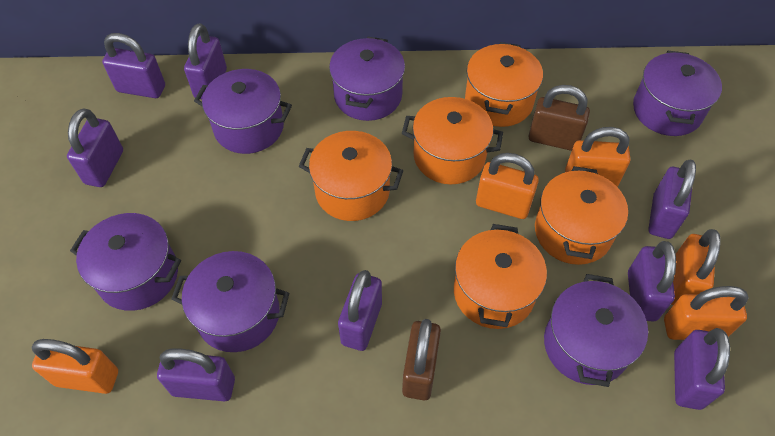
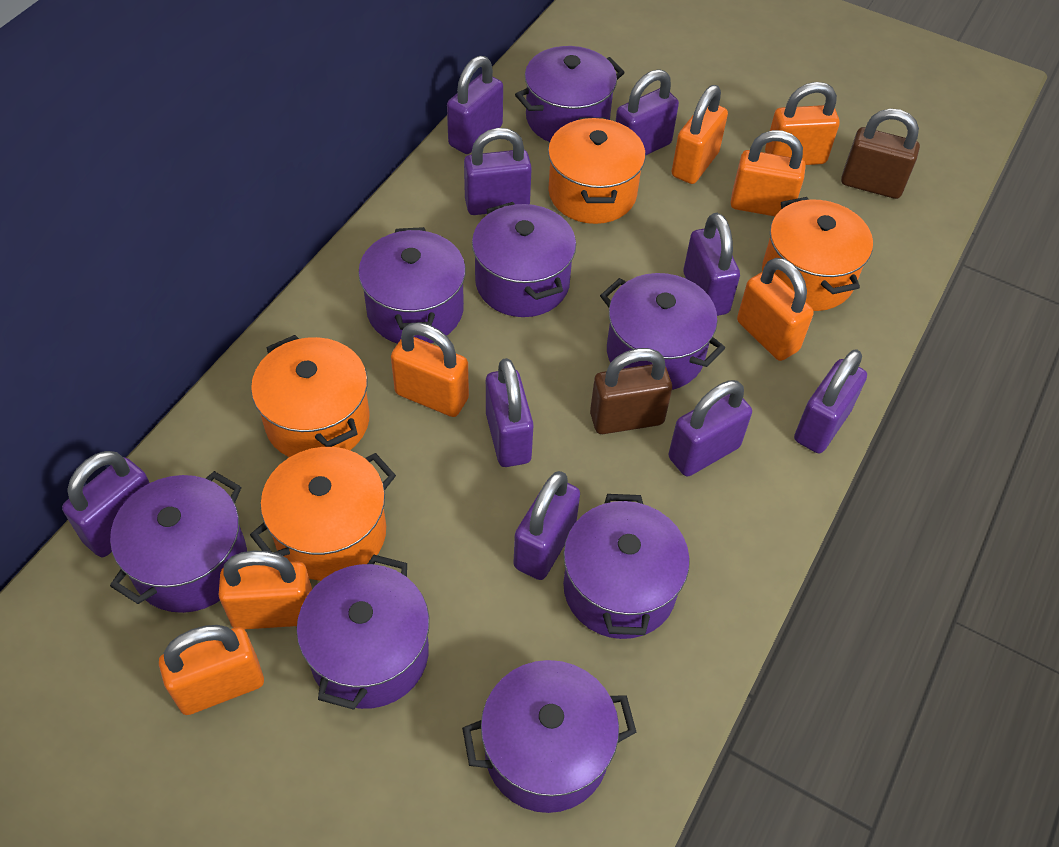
orange padlock: [31,339,118,394] [476,153,539,219] [565,127,630,187] [664,286,749,340] [671,229,721,305] = 5 -> [159,625,264,715] [219,550,312,629] [391,322,469,417] [671,85,728,184] [731,130,806,216] [737,258,814,361] [765,82,840,165] = 7
orange pot: [299,131,403,221] [402,97,503,184] [454,224,547,329] [465,42,543,127] [535,166,628,265] = 5 -> [250,447,396,581] [251,335,369,457] [548,117,645,224] [762,197,873,311] = 4
purple padlock: [67,108,123,187] [102,33,165,98] [157,348,235,401] [184,23,227,99] [338,270,382,351] [628,241,676,321] [648,160,696,239] [674,328,730,410] = 8 -> [62,451,150,557] [447,56,503,154] [464,128,532,215] [486,358,534,467] [513,471,580,580] [615,69,679,156] [668,380,752,477] [683,213,740,316] [794,349,867,453] = 9
purple pot: [70,213,181,311] [171,251,289,352] [194,69,292,154] [329,37,405,121] [544,274,648,387] [633,51,722,136] = 6 -> [110,471,247,613] [296,554,429,710] [358,227,466,344] [462,660,636,813] [472,202,576,317] [515,46,625,142] [563,494,690,639] [600,273,725,390] = 8

